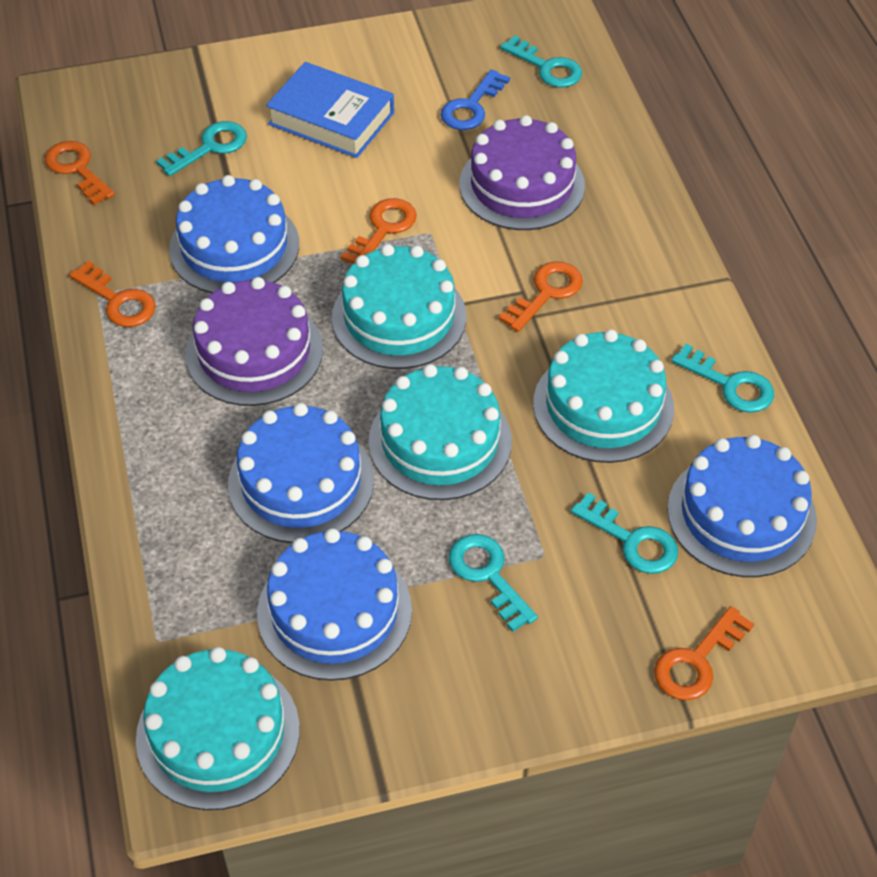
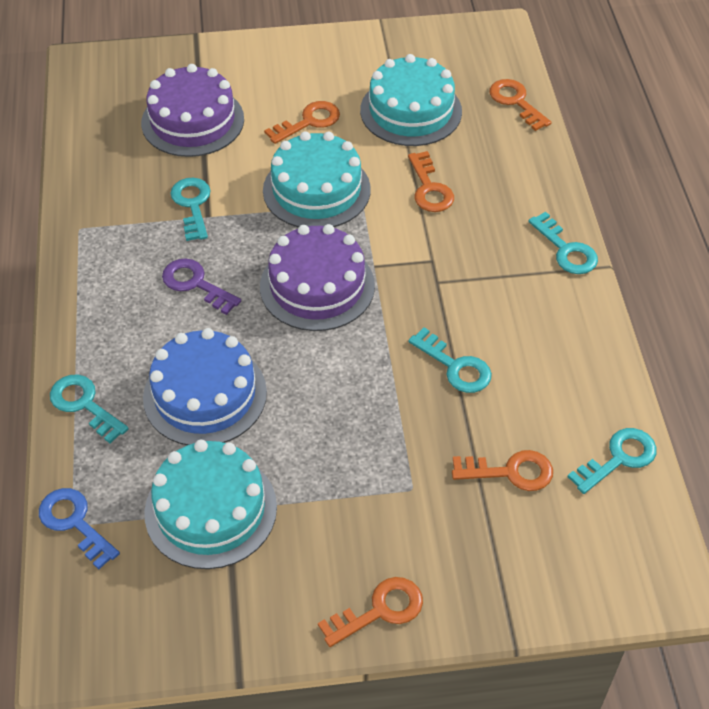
blue book: [266,62,394,158] = 1 -> none = 0
blue cake: [169,175,299,293] [228,403,374,543] [257,528,412,681] [667,435,817,577] = 4 -> [143,328,267,445] = 1
purple key: none = 0 -> [162,258,241,315] = 1
turquoise cake: [136,647,300,810] [332,244,466,369] [368,364,512,500] [533,329,674,463] = 4 -> [144,440,277,569] [263,131,371,228] [360,54,462,146] = 3

